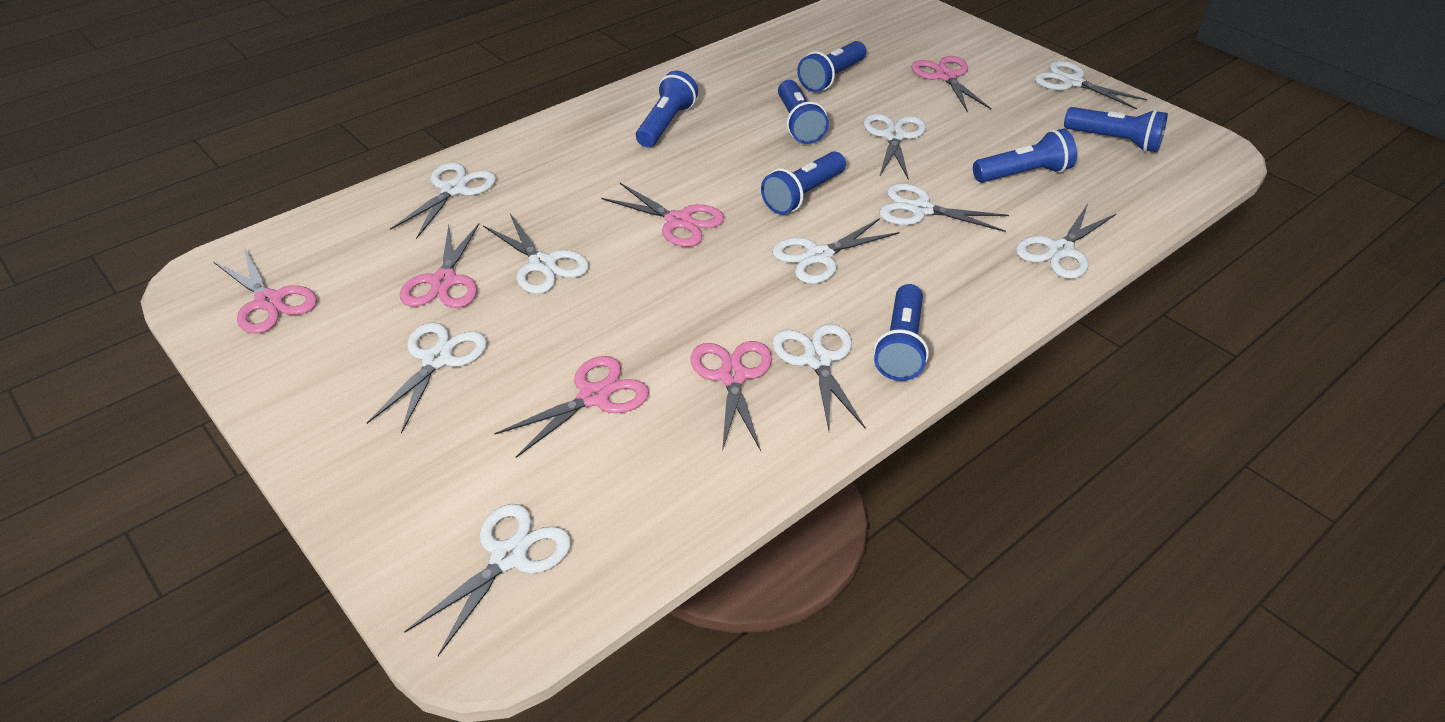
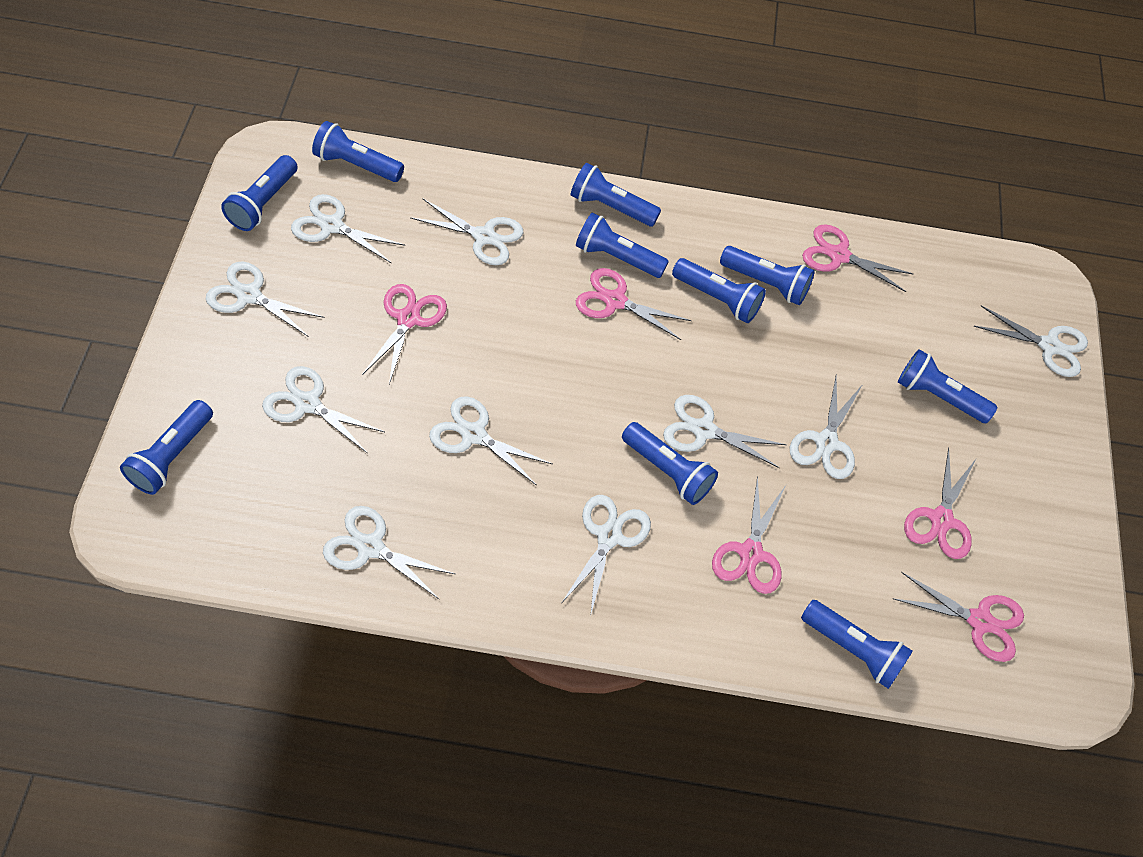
blue flashlight: [636,71,698,147] [761,151,846,215] [778,80,829,144] [797,41,866,92] [874,284,929,381] [973,129,1077,182] [1064,107,1168,152] = 7 -> [120,400,213,495] [221,155,298,231] [312,121,404,182] [571,163,661,227] [576,212,669,278] [622,422,718,505] [672,258,766,323] [720,246,815,305] [801,600,913,689] [898,349,997,423] = 10

